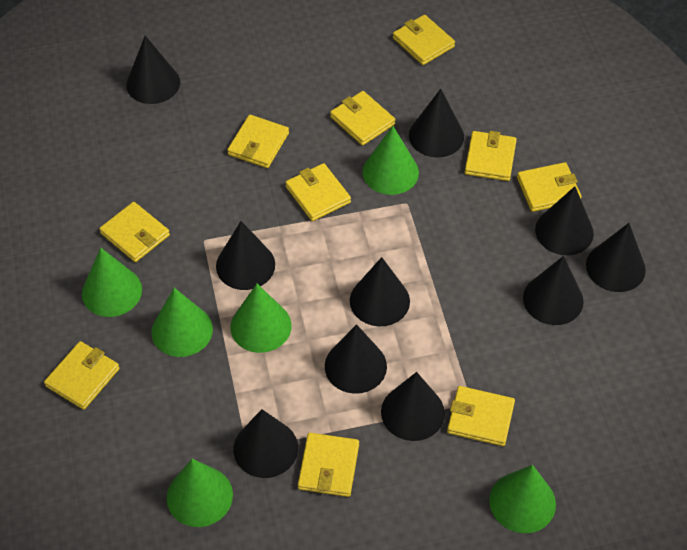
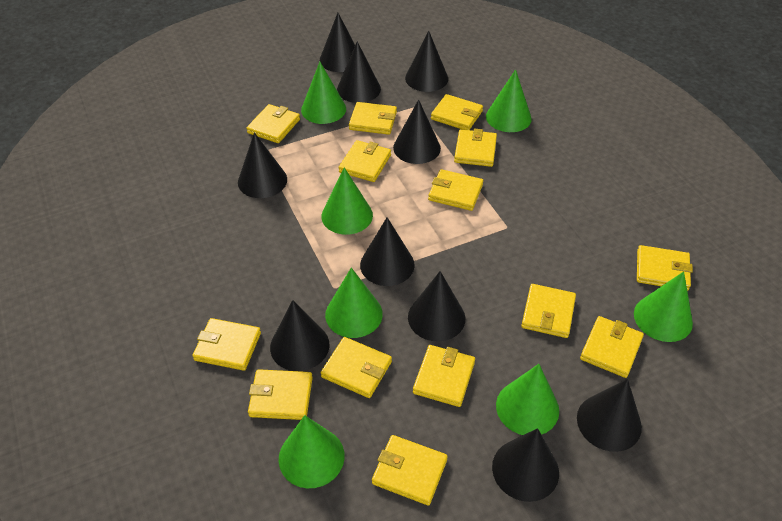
green cone: [82,248,142,317] [151,288,213,357] [167,459,233,527] [230,284,291,353] [362,126,419,195] [489,465,556,533] = 6 -> [279,415,345,488] [301,62,346,124] [321,167,373,235] [325,268,383,338] [486,69,532,132] [496,364,559,435] [634,271,693,342] = 7
yellow wallet: [44,341,120,410] [99,202,170,262] [227,115,289,168] [285,163,351,221] [298,433,359,497] [330,91,395,146] [393,15,455,65] [447,386,515,446] [465,131,517,181] [517,162,582,212] = 10 -> [192,318,261,371] [246,104,300,143] [248,369,313,420] [320,337,392,398] [339,140,391,182] [349,102,397,135] [372,435,448,506] [413,345,475,407] [428,169,483,211] [431,94,483,130] [454,129,497,167] [521,284,576,338] [580,316,644,378] [637,245,693,291] = 14

